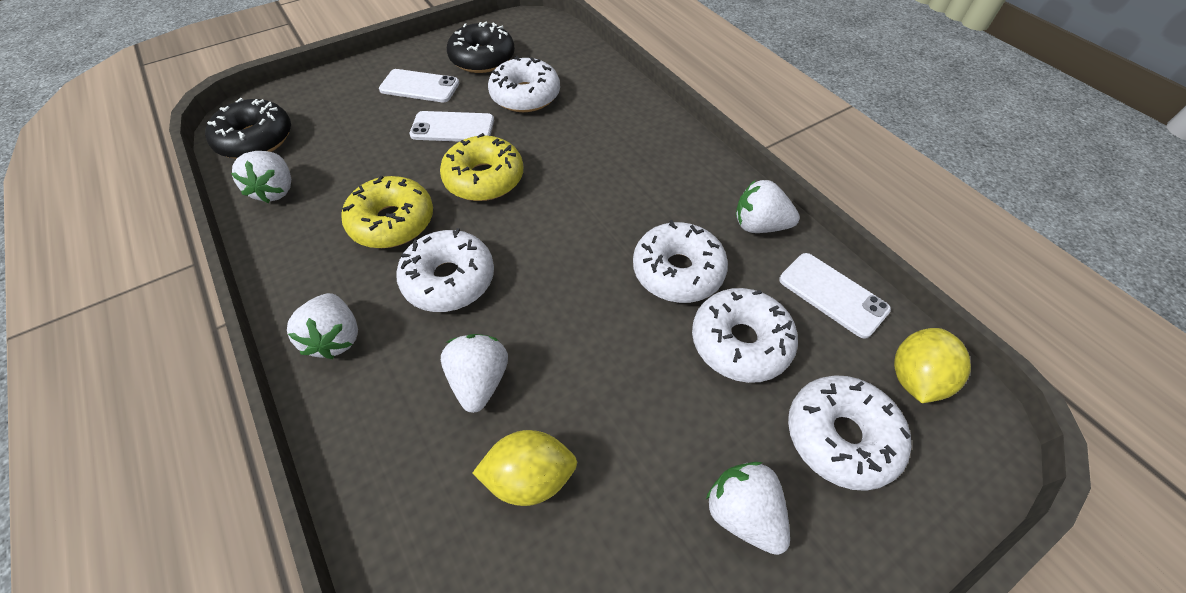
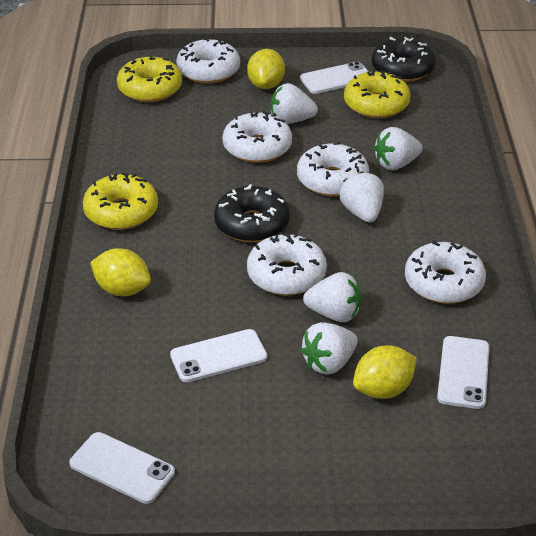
white phone: [379,69,459,102] [409,111,494,142] [779,253,891,339] = 3 -> [69,432,175,504] [170,329,267,382] [300,61,369,94] [437,336,489,409] = 4
yellow donut: [341,176,433,248] [440,133,523,201] = 2 -> [83,173,158,230] [117,56,182,102] [344,70,411,118] = 3
yellow lemon: [473,430,577,506] [894,328,971,403] = 2 -> [90,248,151,296] [247,49,285,89] [353,346,417,399] = 3

